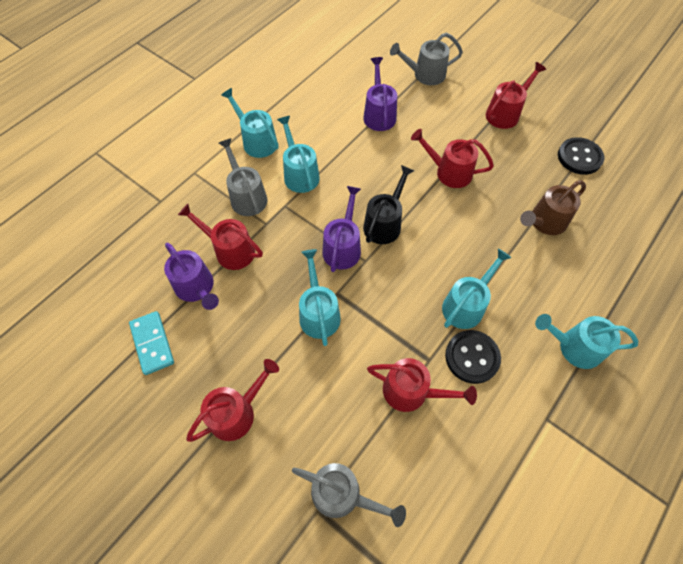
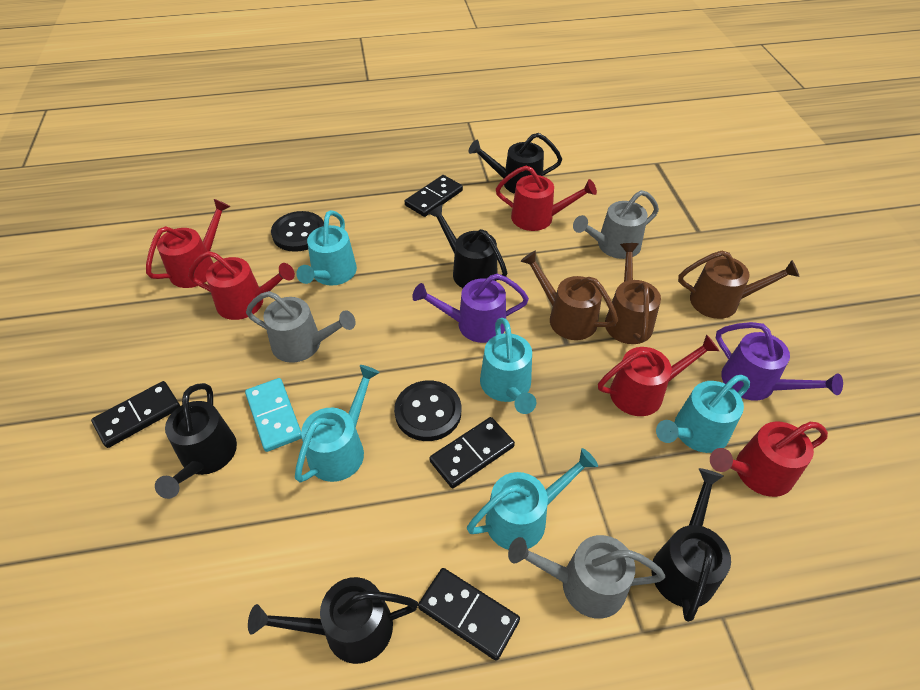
black domino: none = 0 -> [91,381,180,448] [405,175,463,217] [418,568,520,661] [429,417,515,488] = 4
black watering can: [363,165,414,244] = 1 -> [155,383,237,499] [248,577,418,664] [428,205,507,288] [468,133,562,194] [651,468,731,622] = 5
brown watering can: [520,180,586,235] = 1 -> [521,250,618,340] [605,243,661,344] [678,251,800,319] = 3
purple watering can: [164,243,219,310] [322,186,361,272] [363,57,397,131] = 3 -> [412,274,529,343] [716,322,843,400] = 2

